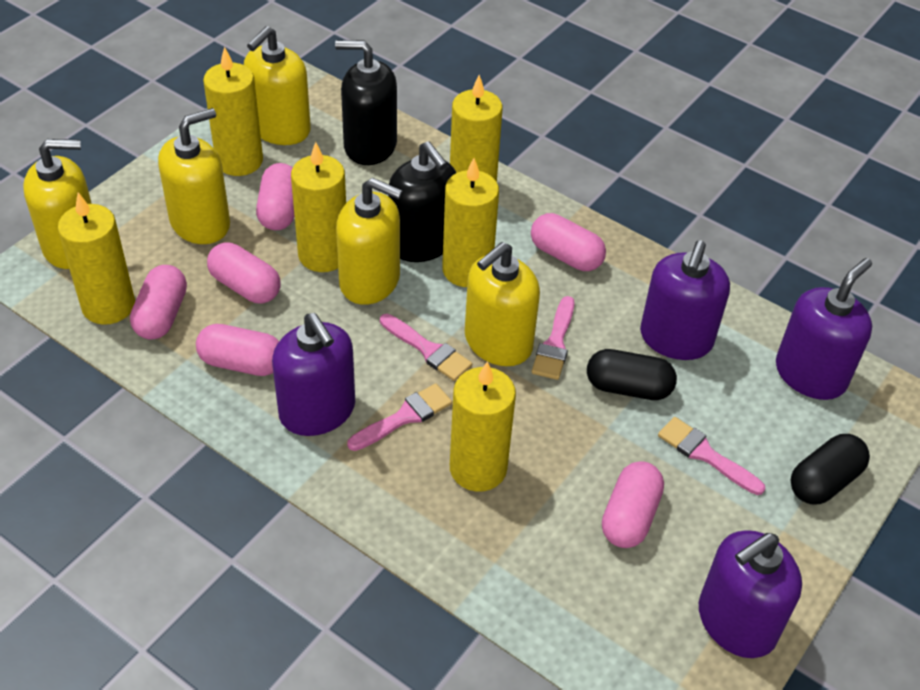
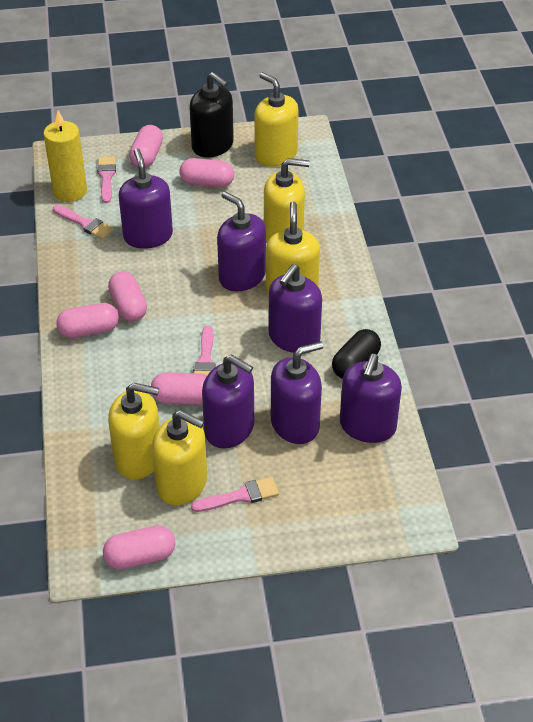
black capsule: [587,349,677,400] [791,434,870,505] = 2 -> [332,329,381,379] = 1
black soap dispenser: [335,40,397,165] [388,141,456,262] = 2 -> [189,72,234,158] = 1
purple soap dispenser: [272,313,355,436] [640,240,730,360] [699,530,802,658] [776,258,872,400] = 4 -> [119,148,173,249] [202,354,254,448] [217,192,266,291] [269,264,322,353] [271,341,324,444] [340,354,402,443] = 6
yellow candle: [58,192,135,325] [203,47,263,176] [291,142,346,272] [442,158,499,287] [450,75,502,182] [450,361,516,492] = 6 -> [43,111,87,202] = 1

